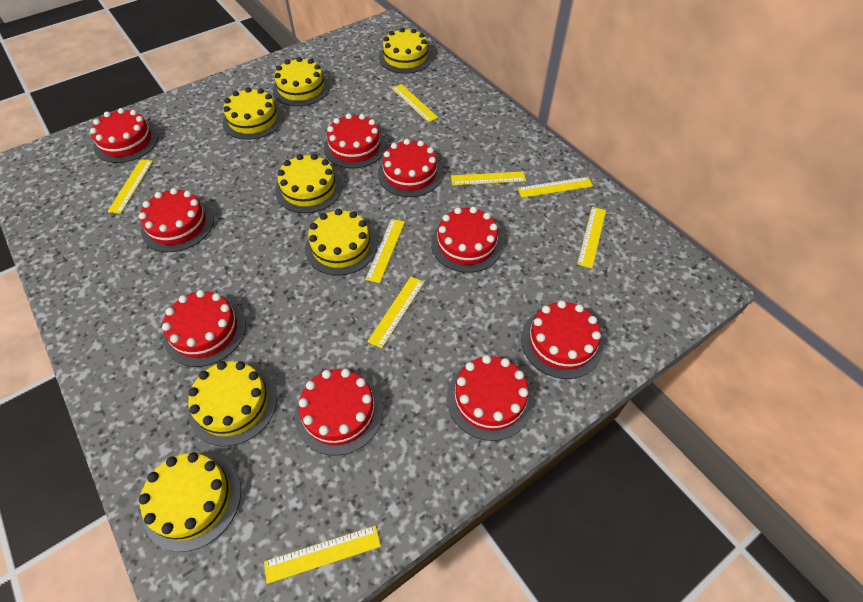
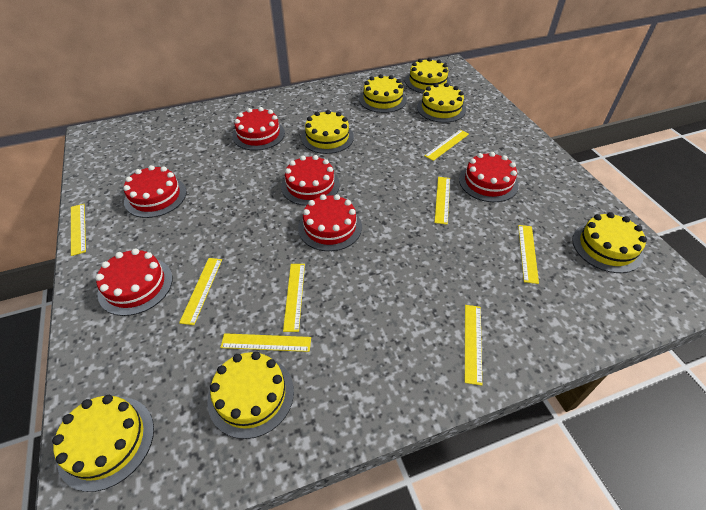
red cake: [90,108,159,163] [139,188,214,252] [162,290,246,367] [295,369,383,456] [324,113,386,168] [378,139,443,197] [431,207,503,273] [447,355,533,441] [521,300,603,379] = 9 -> [95,248,173,316] [123,165,186,218] [232,107,285,151] [281,155,340,206] [298,194,362,251] [459,152,519,202] = 6

